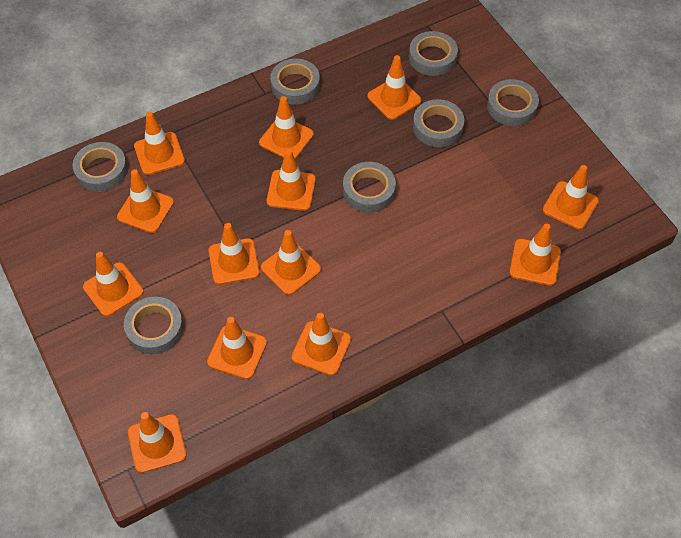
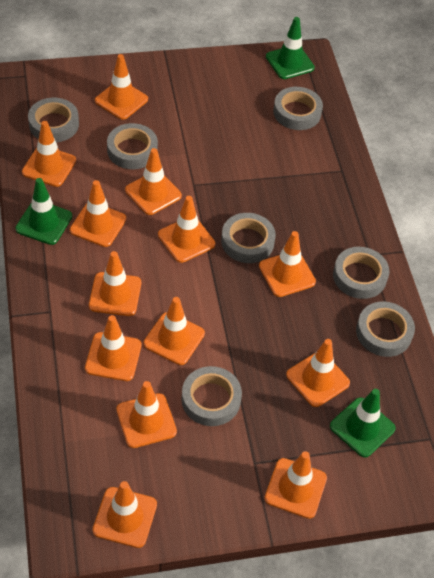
green traffic cone: none = 0 -> [15,178,72,245] [266,17,315,79] [330,389,396,457] = 3

